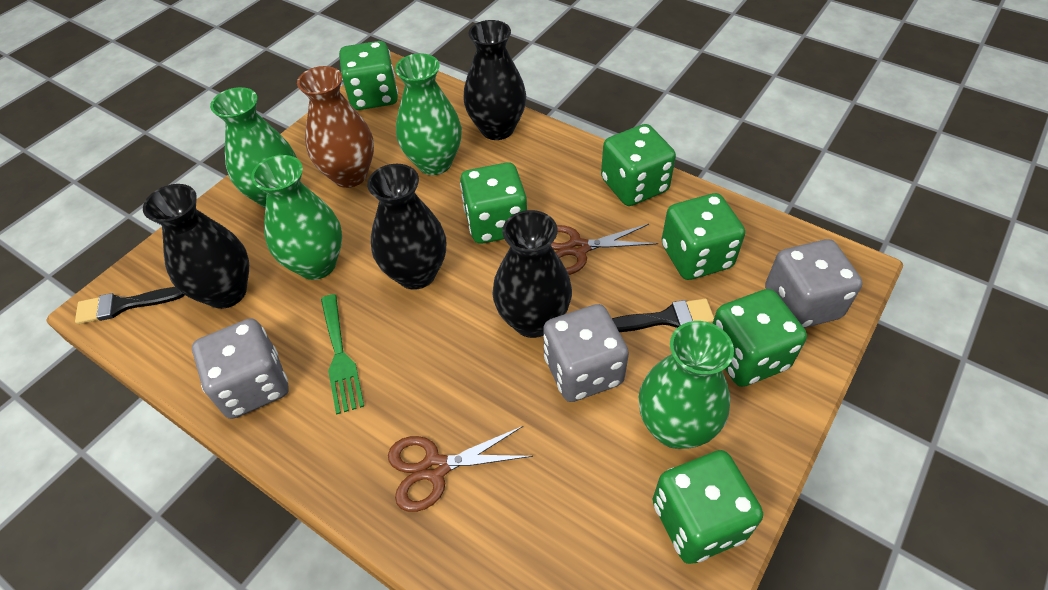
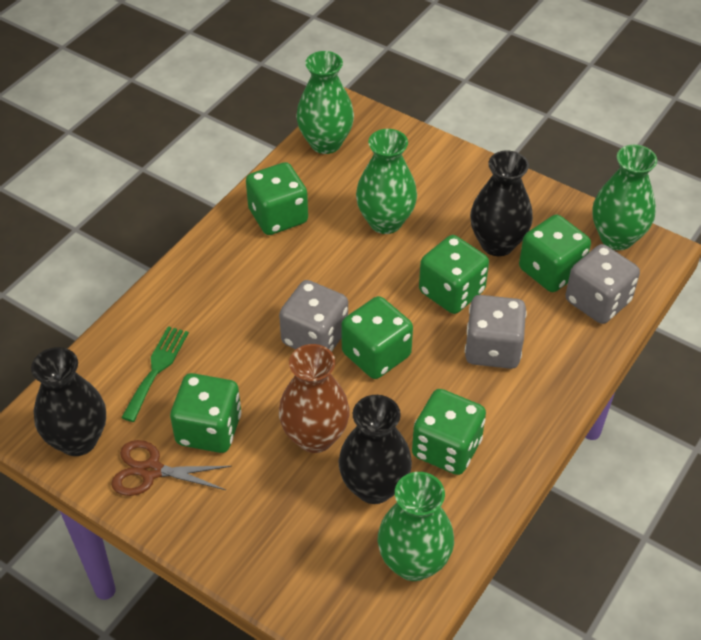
black brush: [75,287,184,324] [612,299,714,332] = 2 -> none = 0
black vase: [143,184,249,309] [367,164,446,290] [463,20,526,140] [492,210,572,338] = 4 -> [31,347,106,456] [339,395,412,504] [470,150,533,256] = 3
brown scissors: [388,426,533,512] [551,224,658,275] = 2 -> [111,440,232,496] = 1

